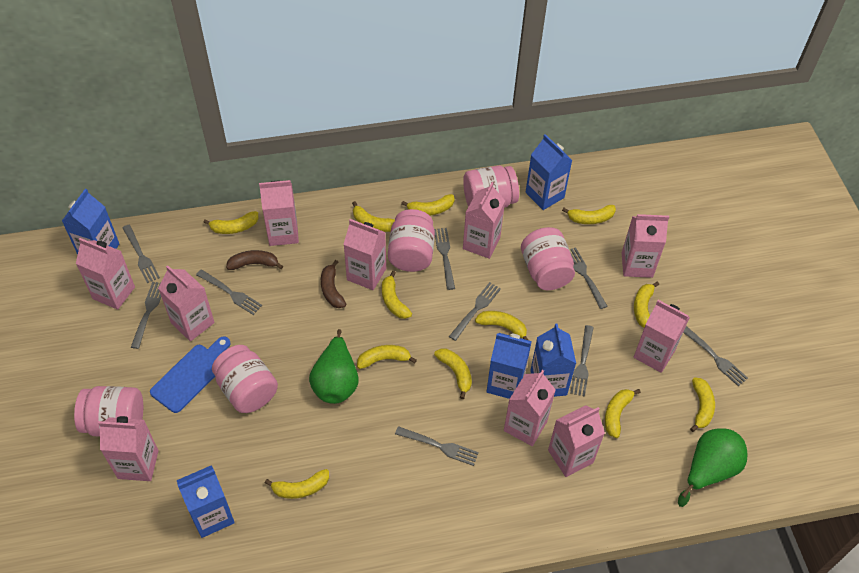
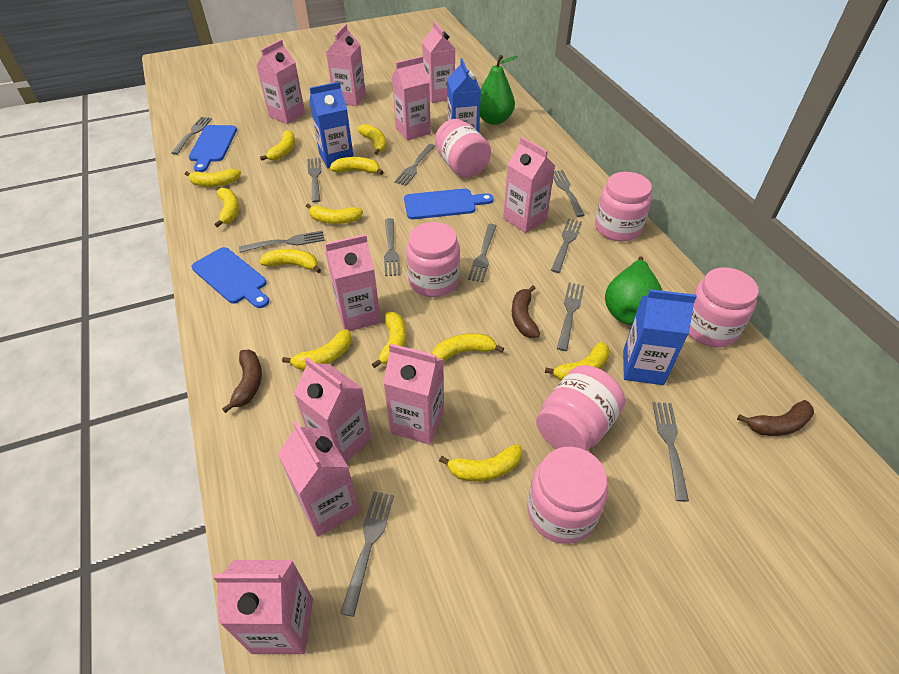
blue carton: [62,189,119,255] [177,465,235,538] [486,333,532,399] [525,134,572,210] [530,323,576,397] = 5 -> [309,82,354,168] [447,58,481,132] [623,289,697,385] = 3
blue cutting board: [150,336,231,413] = 1 -> [189,125,237,172] [192,247,269,308] [404,188,494,219] = 3
brown banana: [226,250,283,270] [321,260,346,308] = 2 -> [222,350,262,413] [512,285,540,338] [737,400,814,436] = 3
grey fork: [122,225,160,283] [131,282,161,349] [196,269,262,315] [395,426,479,466] [434,228,455,290] [449,282,501,341] [570,247,608,309] [570,325,594,397] [683,326,748,386] = 9 -> [171,117,212,155] [239,231,325,253] [308,158,321,203] [340,491,394,617] [384,218,401,276] [394,144,435,186] [468,224,497,282] [551,219,582,273] [553,170,585,217] [557,283,584,351] [652,402,689,502] = 11
pink jar: [74,386,143,436] [212,345,278,413] [388,209,435,272] [463,165,519,208] [521,227,575,290] = 5 -> [406,222,460,297] [435,119,491,178] [527,447,608,544] [536,365,625,451] [595,172,652,242] [688,267,759,347] = 6

